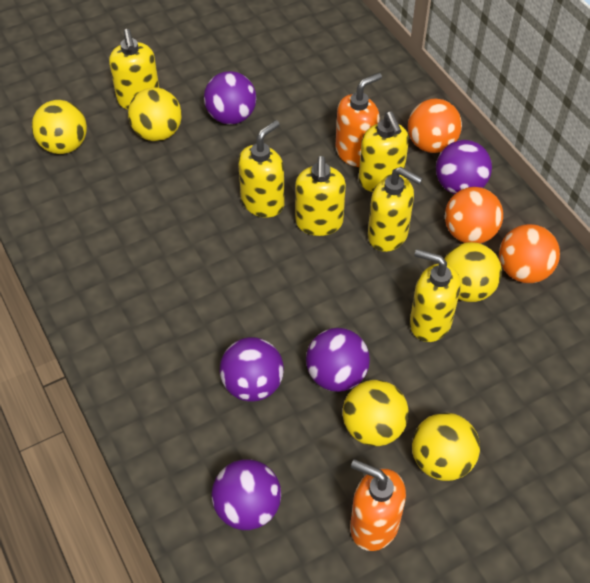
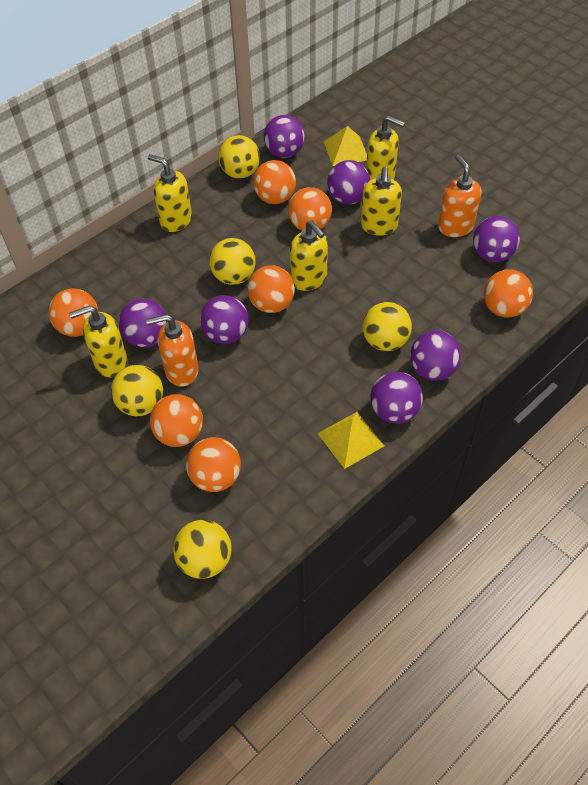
orange ball: [408,99,462,153] [445,187,503,244] [499,224,560,283] = 3 -> [49,288,98,337] [150,394,203,447] [186,437,241,492] [247,265,295,313] [253,160,296,204] [288,187,332,231] [484,269,533,317] = 7
purple ball: [204,71,256,125] [211,459,281,530] [220,337,284,402] [306,328,370,392] [436,140,492,194] = 5 -> [119,299,168,347] [200,295,249,344] [264,115,305,158] [327,160,370,204] [370,372,423,424] [410,330,461,381] [473,216,520,262] = 7
yellow pyramid: none = 0 -> [317,412,384,469] [324,126,367,166] = 2
yellow soap dispenser: [109,29,159,110] [238,120,284,218] [295,156,346,236] [359,112,409,192] [368,167,423,252] [410,249,461,342] = 6 -> [69,306,127,378] [148,154,192,232] [290,221,328,291] [361,167,402,236] [366,116,405,180] = 5

